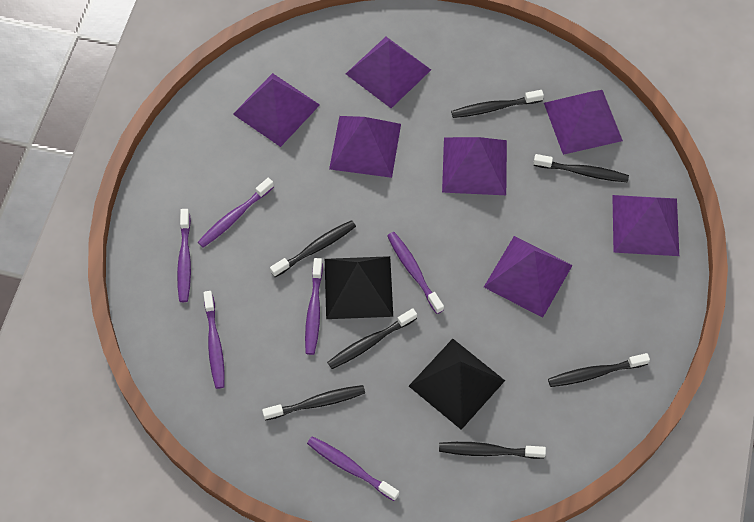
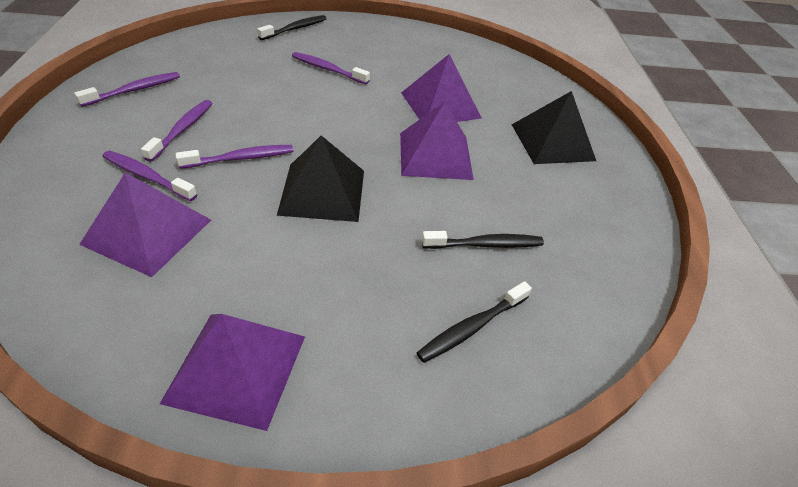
black toothbrush: [262,385,365,420] [270,220,356,277] [327,308,417,369] [439,442,546,459] [451,90,544,118] [533,154,629,182] [548,353,650,387] = 7 -> [257,15,327,40] [417,281,532,363] [422,231,544,249] = 3
purple pyramid: [233,73,320,147] [329,116,401,178] [346,37,431,108] [442,137,507,195] [484,236,573,318] [544,90,623,155] [612,195,679,256] = 7 -> [79,172,211,277] [160,314,305,431] [400,102,474,180] [401,54,482,122] = 4
purple toothbrush: [177,209,191,302] [198,178,274,248] [203,291,225,389] [305,258,323,355] [307,436,399,501] [387,232,444,314] = 6 -> [74,72,180,107] [102,150,197,201] [141,100,212,162] [176,145,293,169] [292,52,370,84] = 5

